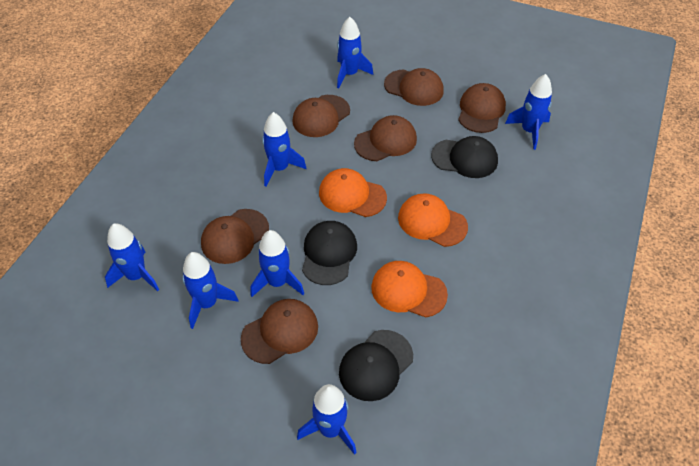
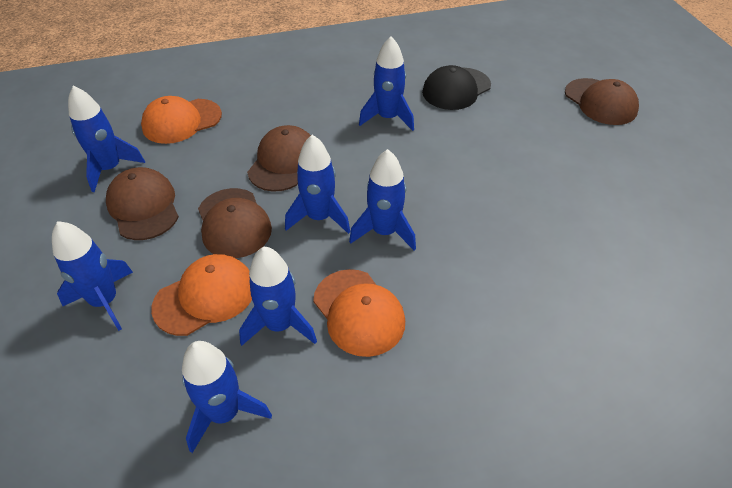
black cap: [302,221,357,285] [339,330,413,401] [431,136,498,178] = 3 -> [422,65,491,110] = 1
brown cap: [201,209,269,264] [241,299,318,364] [292,95,350,137] [354,115,417,161] [384,68,444,106] [458,83,506,133] = 6 -> [106,167,179,240] [198,188,272,258] [247,125,311,192] [565,78,639,125] = 4

